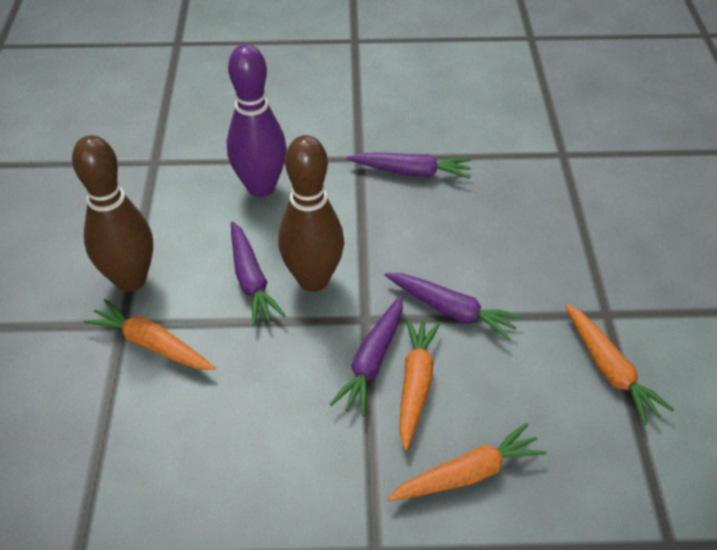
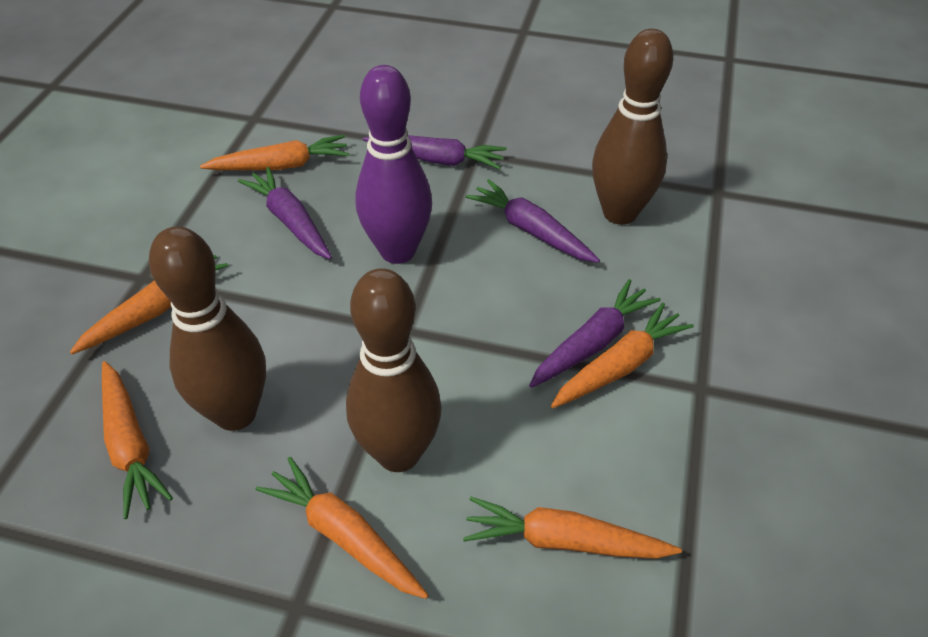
brown bowling pin: [72,135,153,292] [278,135,344,292] = 2 -> [149,227,266,431] [346,268,442,472] [592,29,673,225] = 3
orange carrot: [84,299,215,370] [387,423,547,501] [399,318,441,450] [565,304,674,425] = 4 -> [70,255,228,354] [102,361,173,519] [200,135,349,170] [255,457,429,599] [463,497,682,559] [551,303,694,408] = 6

